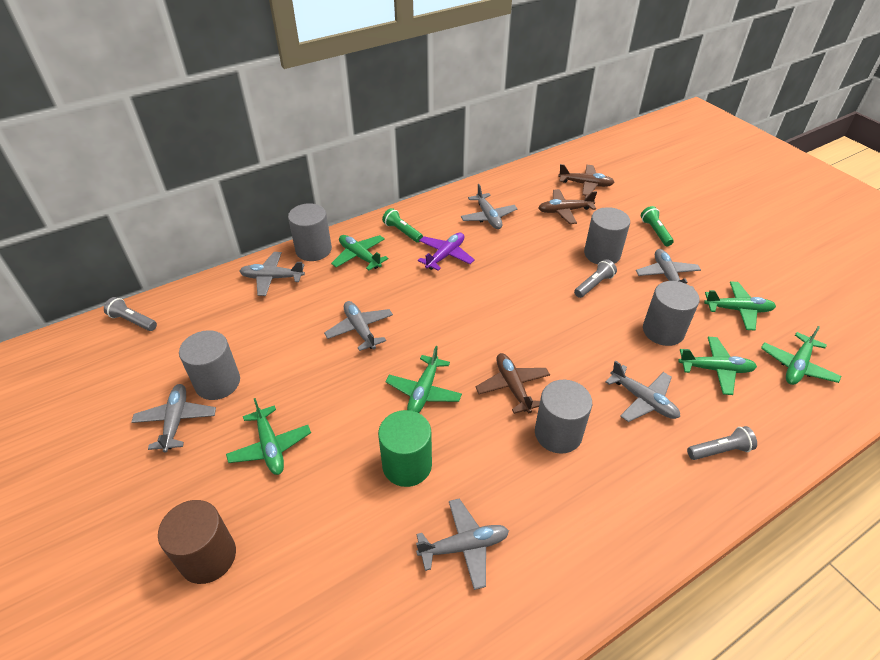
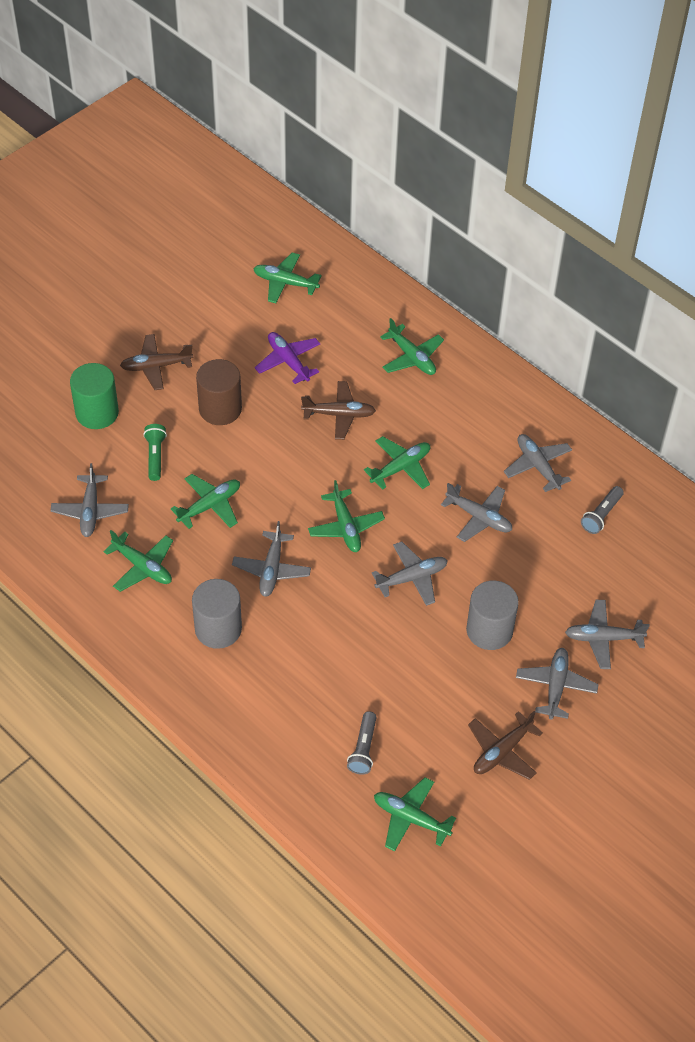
green flashlight: [382,208,423,243] [641,206,674,246] = 2 -> [143,424,167,481] = 1
green plane: [226,398,311,475] [331,235,388,270] [386,346,462,413] [678,337,757,395] [704,281,776,331] [761,326,841,385] = 6 -> [103,530,173,592] [171,474,240,529] [253,253,322,303] [308,480,385,552] [364,436,430,490] [374,777,456,851] [380,318,444,375] = 7
grey cylinder: [179,330,240,400] [288,203,332,261] [535,380,592,454] [584,207,630,264] [643,281,700,346] = 5 -> [192,579,242,649] [466,580,519,650] = 2
grey flashlight: [104,297,157,331] [574,259,617,298] [687,426,757,460] = 3 -> [347,711,377,775] [581,486,624,534] = 2

